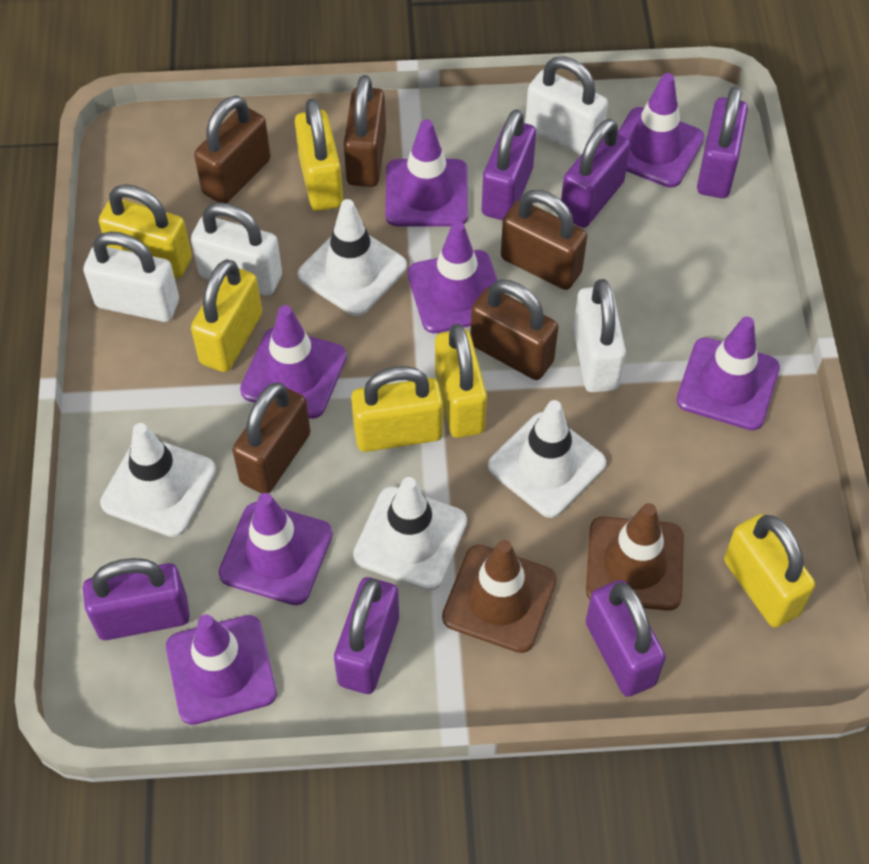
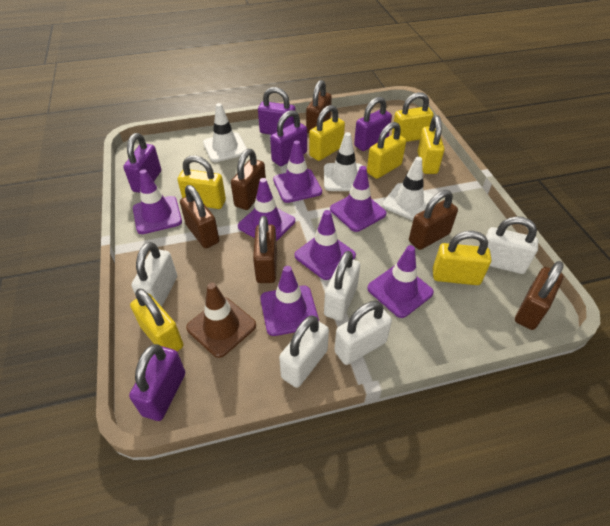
brown padlock: [194,95,271,203] [232,382,310,494] [344,75,386,187] [470,280,558,380] [501,190,587,290] = 5 -> [180,185,219,248] [231,149,266,210] [253,216,277,283] [306,80,332,133] [409,190,458,250] [515,261,564,330] = 6
brown traffic cone: [442,540,557,653] [586,503,684,611] = 2 -> [186,283,256,358] = 1
purple padlock: [83,558,190,640] [334,577,399,694] [482,109,536,221] [561,119,630,228] [586,580,666,697] [697,86,748,198] = 6 -> [123,133,161,193] [129,344,185,421] [258,87,296,135] [270,110,307,166] [354,97,392,151] = 5
white padlock: [83,231,179,322] [191,202,282,296] [525,56,608,155] [573,279,626,393] = 4 -> [131,242,177,307] [279,315,329,388] [324,251,360,321] [334,301,392,365] [486,216,538,274] = 5
white traffic cone: [100,423,216,537] [298,199,407,316] [353,477,467,591] [488,400,606,518] = 4 -> [203,103,247,162] [324,132,363,191] [382,157,434,220] = 3
yellow padlock: [99,184,192,278] [191,259,262,372] [295,99,343,211] [351,366,443,452] [435,324,487,438] [724,514,815,628] = 6 -> [130,289,183,351] [178,156,226,209] [309,105,345,161] [367,122,406,179] [392,92,433,142] [418,115,445,174] [433,231,491,285] = 7

